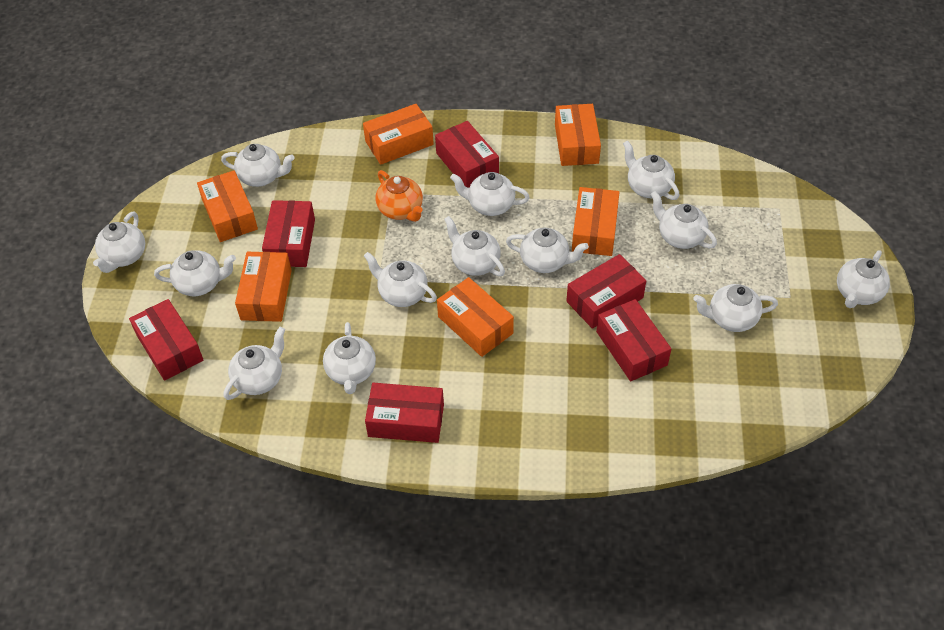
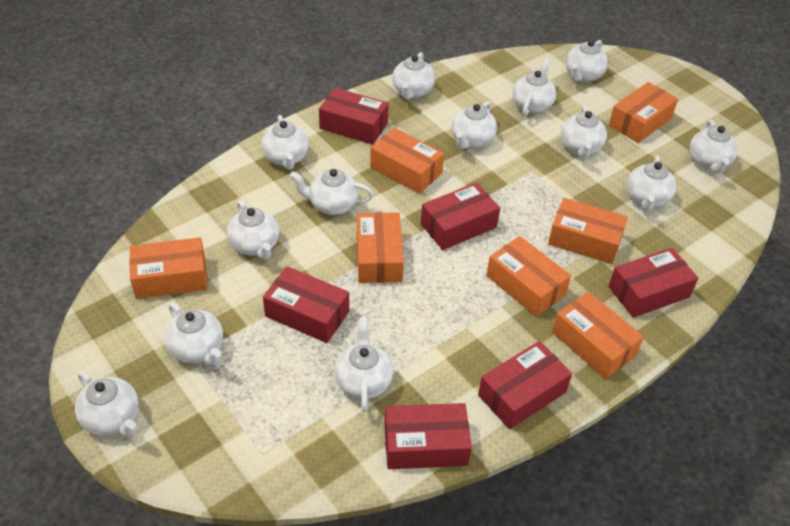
orange box: [197,171,258,242] [235,252,292,322] [363,104,434,165] [437,277,514,357] [555,104,601,166] [572,187,619,256] = 6 -> [129,237,207,299] [357,212,404,283] [370,128,444,194] [486,236,571,317] [548,198,628,264] [552,291,644,379] [609,82,678,143] = 7
orange teapot: [376,170,423,222] = 1 -> none = 0

